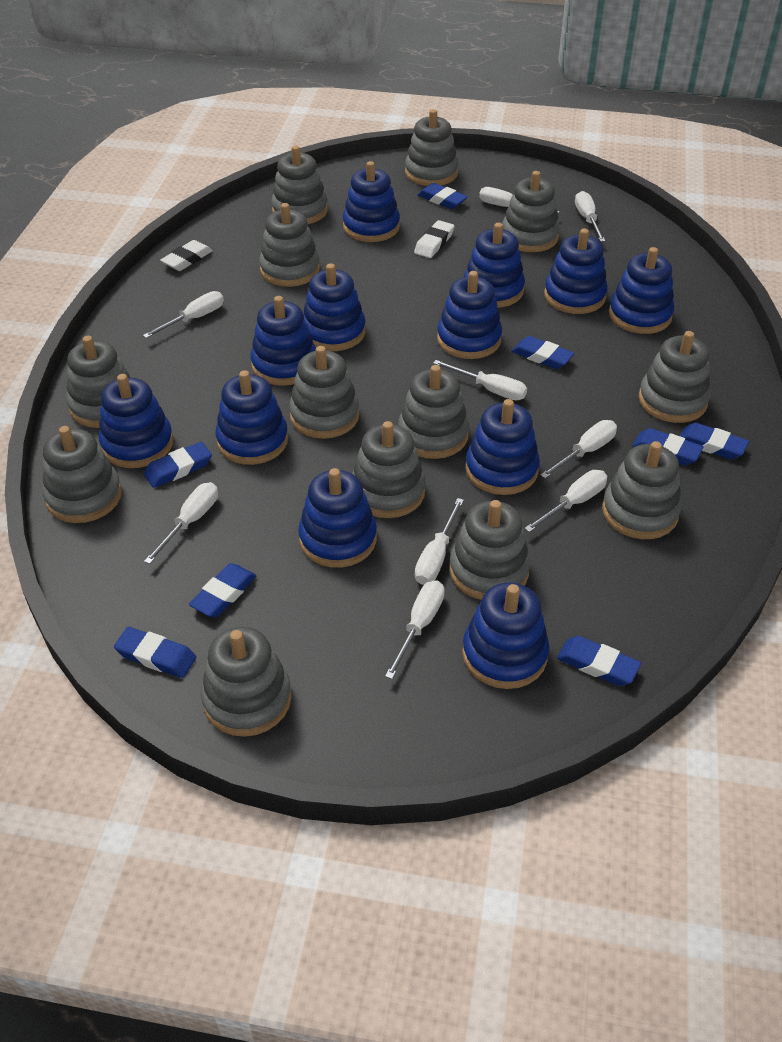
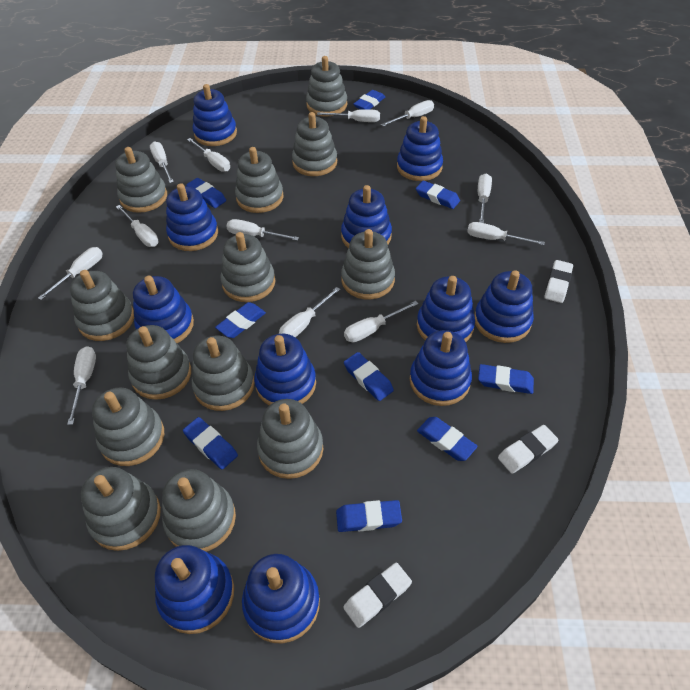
blue eraser: [114,627,196,678] [144,442,212,488] [189,563,257,617] [418,183,468,209] [512,336,574,369] [557,636,641,686] [632,428,704,465] [680,423,749,460] = 8 -> [183,417,238,469] [186,178,226,208] [215,302,266,338] [336,500,402,532] [344,352,394,401] [353,90,385,109] [416,181,460,209] [417,417,478,461] [478,364,534,394] = 9
blue stacking toy: [99,374,173,468] [215,370,288,465] [250,296,316,386] [298,468,377,568] [303,263,366,351] [343,161,400,242] [437,271,502,359] [462,582,549,689] [464,223,525,308] [465,399,540,495] [544,229,608,314] [609,247,674,334] = 12 -> [133,276,194,343] [155,545,234,634] [166,183,218,251] [193,84,237,146] [242,554,320,644] [254,334,316,405] [341,185,392,248] [397,116,443,181] [410,330,472,406] [417,276,475,342] [474,270,534,343] = 11
white eraser: [160,240,213,271] [414,220,454,258] = 2 -> [343,563,412,628] [498,425,559,474] [544,260,573,303] = 3
white screwdriver: [143,291,224,338] [144,482,218,564] [385,580,445,679] [415,498,464,585] [433,360,527,400] [479,187,560,213] [524,470,607,533] [540,420,617,479] [575,191,605,242] = 9 -> [38,247,103,300] [67,346,96,425] [116,205,159,247] [150,141,174,183] [187,138,230,172] [226,219,299,241] [279,287,340,337] [317,109,380,122] [344,301,418,342] [381,100,434,126] [467,222,545,245] [478,174,492,223] = 12

